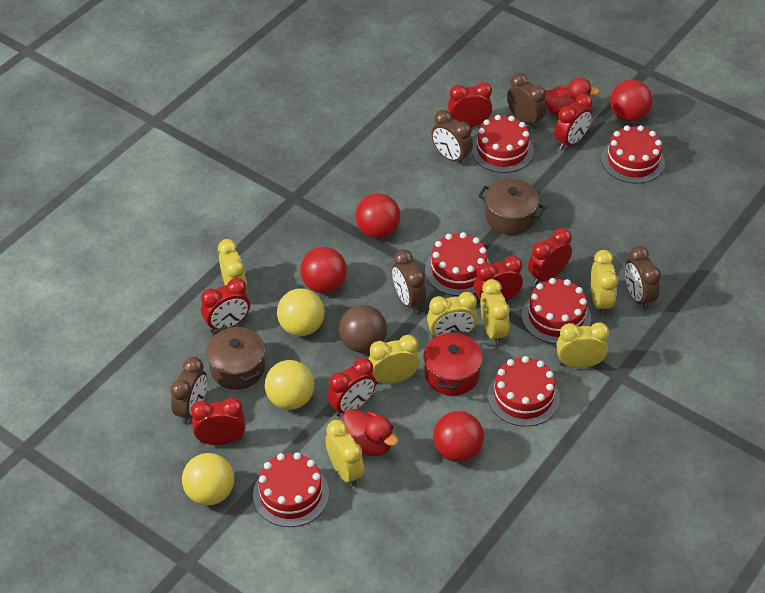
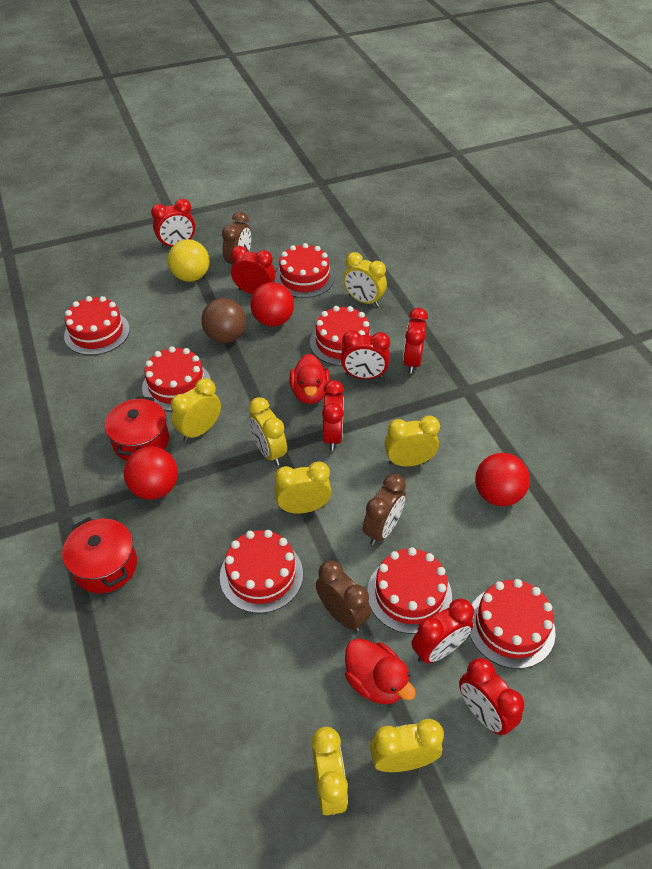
brown clock: [170,357,207,424] [392,249,426,313] [431,110,473,165] [507,73,547,129] [625,246,661,310] = 5 -> [222,212,251,265] [316,560,371,631] [363,474,406,545] = 3
brown pot: [206,325,265,390] [478,179,546,235] = 2 -> none = 0
red ball: [300,247,347,293] [355,193,401,239] [433,411,484,462] [610,80,652,122] = 4 -> [124,446,178,500] [250,282,294,327] [475,453,530,506] = 3
red cake: [253,452,329,527] [425,232,491,296] [471,115,534,173] [487,356,560,427] [522,278,591,344] [601,125,665,184] = 6 -> [64,296,130,355] [142,346,211,411] [220,530,303,613] [275,243,335,298] [310,306,373,366] [367,547,452,634] [469,579,555,669] = 7
red pot: [423,330,483,396] = 1 -> [62,517,137,593] [105,396,169,461] = 2
yellow ball: [182,453,234,505] [265,360,314,410] [277,288,325,336] = 3 -> [168,239,209,282] = 1

